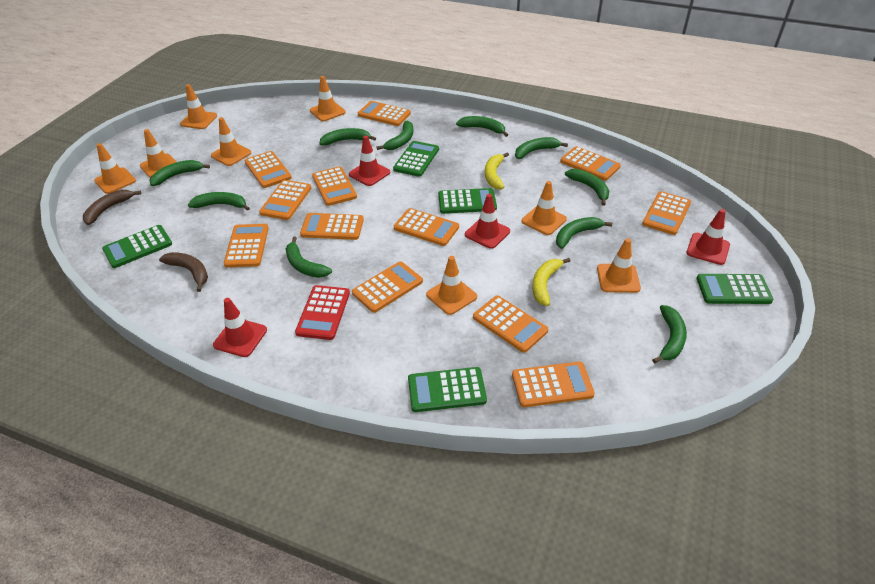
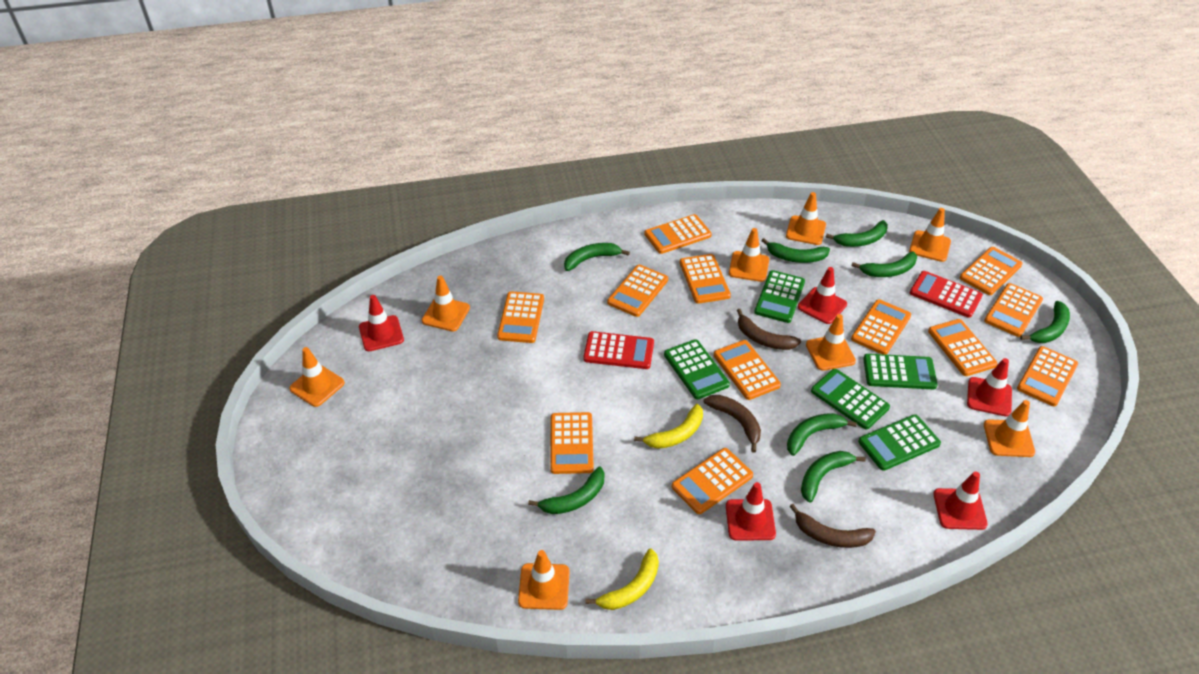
brown banana: [83,190,141,225] [159,252,208,292] = 2 -> [704,395,761,453] [737,309,801,350] [789,504,876,548] = 3
green banana: [149,160,210,186] [188,192,250,211] [286,236,332,278] [319,128,376,145] [376,121,413,150] [456,116,508,137] [515,137,568,159] [556,217,612,249] [565,169,609,206] [652,305,687,364] = 10 -> [528,467,605,514] [564,243,630,271] [761,238,830,263] [787,413,857,456] [801,451,866,503] [826,220,888,247] [851,251,917,277] [1020,301,1070,343] = 8
red calculator: [295,285,350,340] = 1 -> [583,331,654,369] [910,271,983,318] = 2
red traffic cone: [213,298,267,357] [349,136,390,186] [465,194,510,249] [686,209,730,265] = 4 -> [359,295,404,351] [726,482,776,541] [798,267,847,324] [933,471,988,530] [967,358,1012,416] = 5

